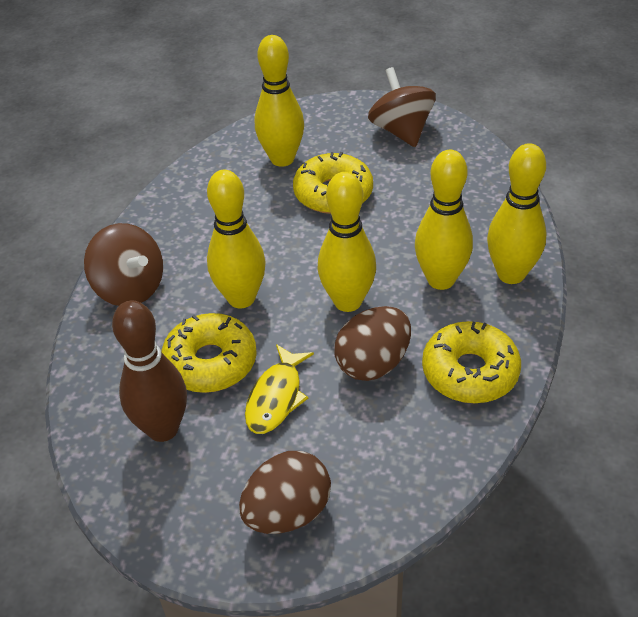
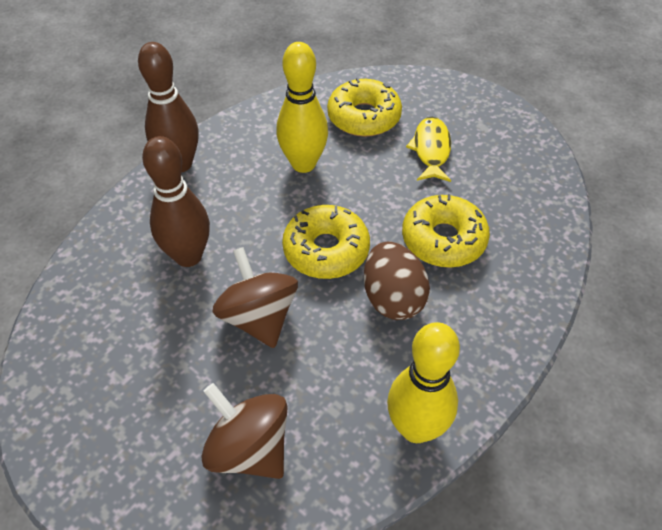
brown bowling pin: [112,301,187,442] = 1 -> [138,42,199,173] [142,136,210,267] = 2
brown egg: [239,451,331,534] [334,306,411,381] = 2 -> [364,241,430,320] = 1
yellow bowling pin: [207,170,266,308] [255,35,304,167] [317,172,376,312] [415,150,473,290] [487,143,547,284] = 5 -> [276,42,328,173] [387,322,460,443] = 2

